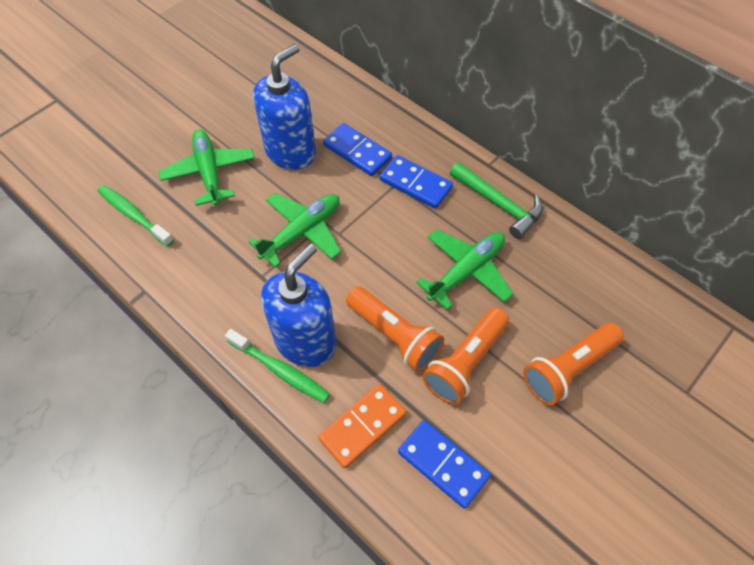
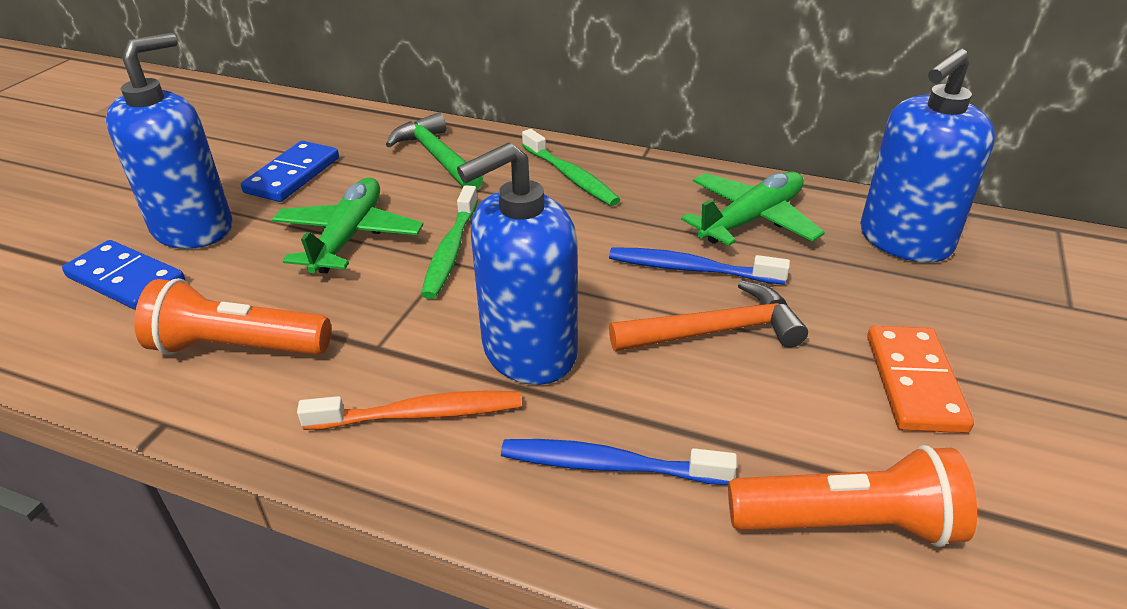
blue domino: [323,123,392,176] [379,155,453,209] [398,420,491,509] = 3 -> [62,240,185,310] [241,141,339,202] = 2
blue soap dispenser: [253,44,316,170] [261,243,336,367] = 2 -> [106,33,232,249] [457,143,578,385] [860,48,995,263] = 3
blue toothbrush: none = 0 -> [501,439,737,485] [609,247,790,285] = 2
green plane: [159,129,255,206] [249,193,341,268] [416,229,513,310] = 3 -> [272,178,423,273] [681,171,825,246] = 2
orange flashlight: [346,286,444,372] [423,308,509,405] [523,323,624,405] = 3 -> [134,278,331,355] [728,445,977,547] = 2
orange hammer: none = 0 -> [609,280,808,351] = 1
orange toothbrush: none = 0 -> [297,391,521,430] = 1

